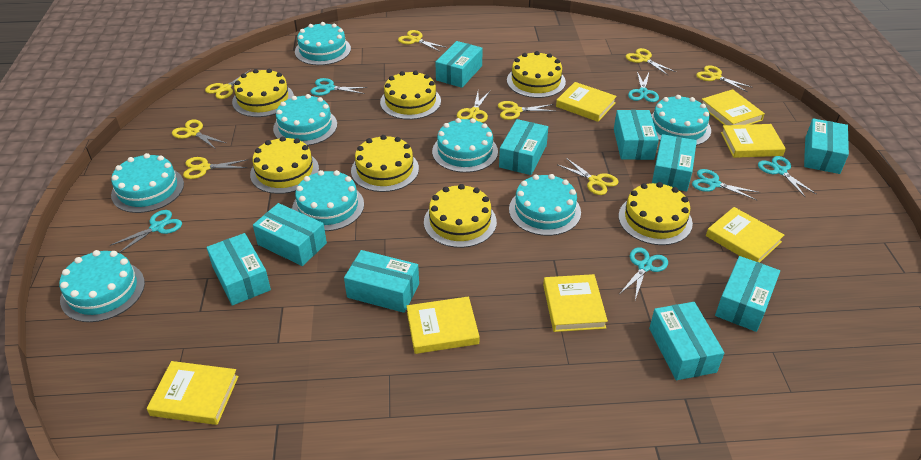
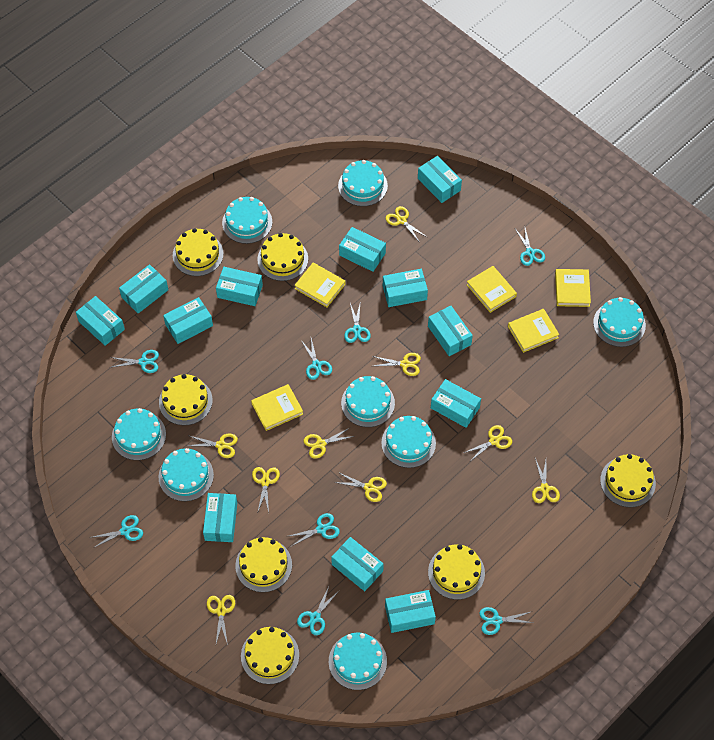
turquoise box: [206,233,271,306] [253,203,327,266] [344,250,419,313] [436,41,483,88] [499,119,548,175] [614,110,659,160] [649,302,724,380] [652,134,697,191] [715,256,780,332] [804,118,849,174] = 10 -> [76,296,125,346] [119,264,168,313] [163,297,213,344] [203,493,237,542] [216,267,263,306] [331,537,384,591] [339,227,386,272] [383,269,428,307] [385,590,436,633] [418,156,462,203] [428,306,473,356] [431,379,481,428] = 12
turquoise scissors: [110,210,182,253] [310,78,368,96] [620,247,668,300] [628,72,659,102] [692,169,760,200] [758,156,817,198] = 6 -> [90,515,143,548] [110,350,159,373] [289,513,340,546] [297,586,339,635] [301,338,332,380] [344,303,371,343] [479,607,533,635] [515,228,545,266] = 8
yellow book: [147,361,239,425] [407,296,480,354] [543,274,608,332] [556,82,617,122] [702,89,765,125] [706,207,784,263] [721,124,786,158] = 7 -> [251,384,303,431] [294,262,345,307] [467,266,517,313] [508,309,559,353] [555,269,591,307] = 5

